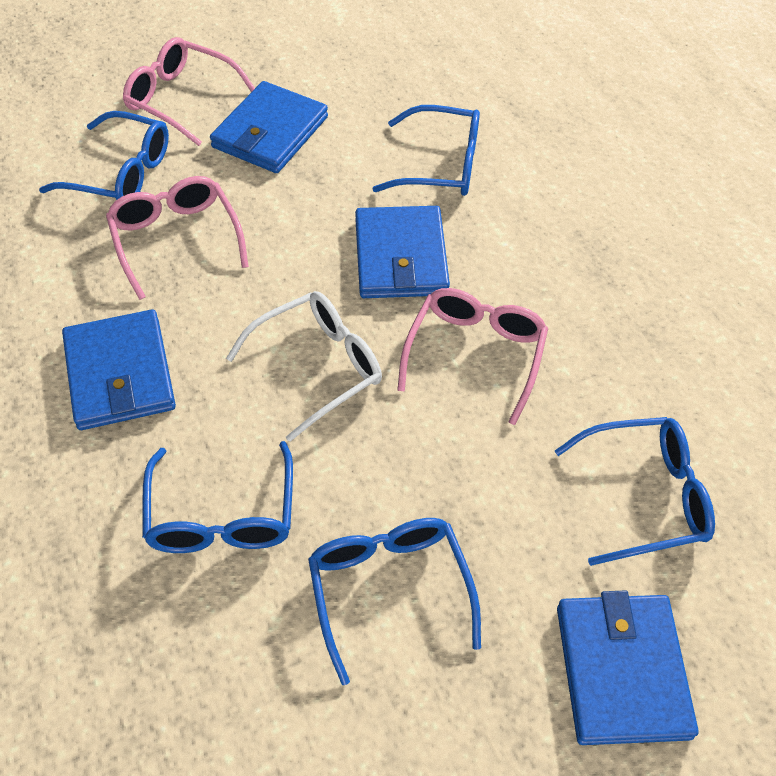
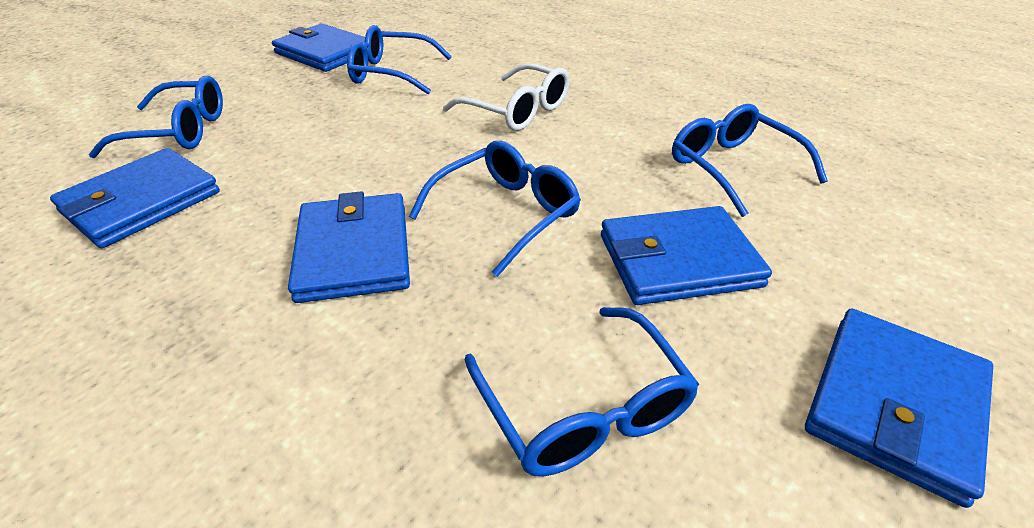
blue wallet: [62,309,176,430] [210,81,328,173] [355,206,450,298] [557,590,699,745] = 4 -> [50,148,220,248] [272,23,365,72] [288,191,410,303] [601,206,772,305] [805,309,993,508] = 5
pink glasses: [106,176,249,300] [123,37,255,146] [397,288,548,425] = 3 -> none = 0

